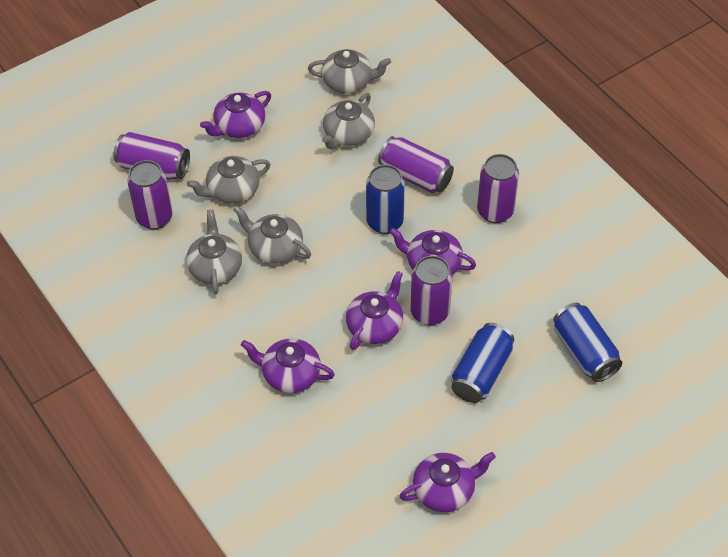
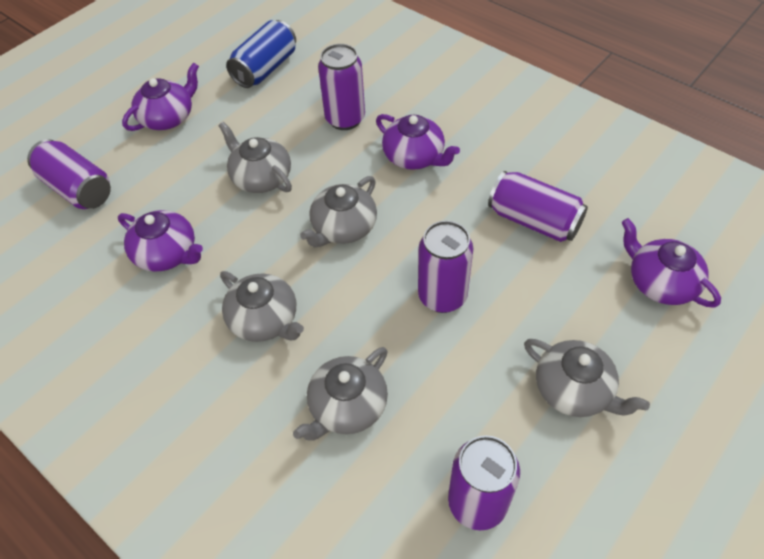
blue can: [366,165,405,234] [451,323,514,403] [554,303,622,382] = 3 -> [226,20,296,88] = 1
purple teapot: [200,91,271,138] [241,338,335,393] [346,271,403,350] [389,227,476,275] [399,452,496,512] = 5 -> [118,210,203,272] [122,63,199,131] [376,114,460,170] [621,218,721,308] = 4

